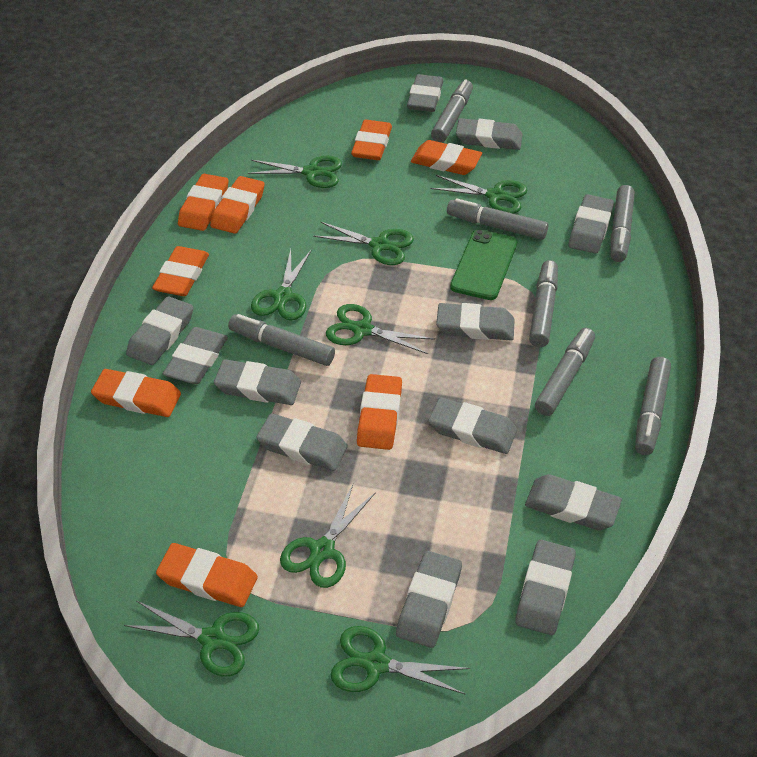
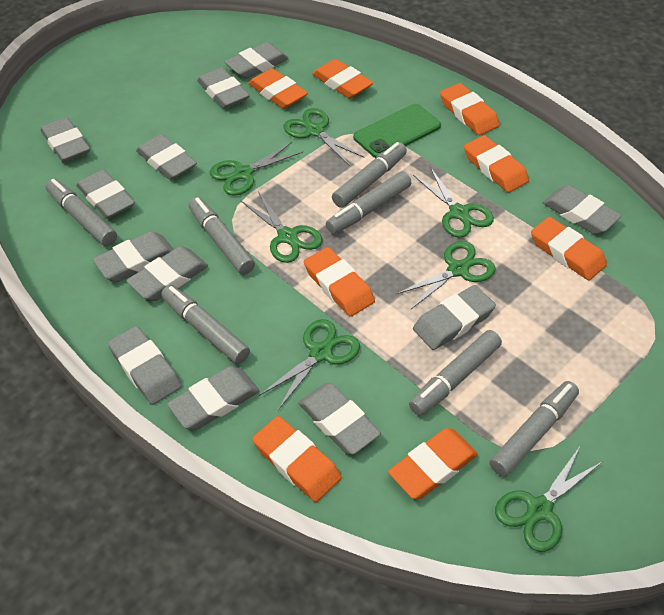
green scissors: [124,601,259,677] [248,156,342,188] [251,249,311,320] [280,484,376,588] [313,222,414,265] [326,304,435,354] [331,626,470,695] [431,175,527,214] = 8 -> [209,142,303,196] [241,191,322,263] [259,319,360,410] [283,108,364,165] [396,241,496,310] [413,167,494,238] [495,447,603,552] = 7

